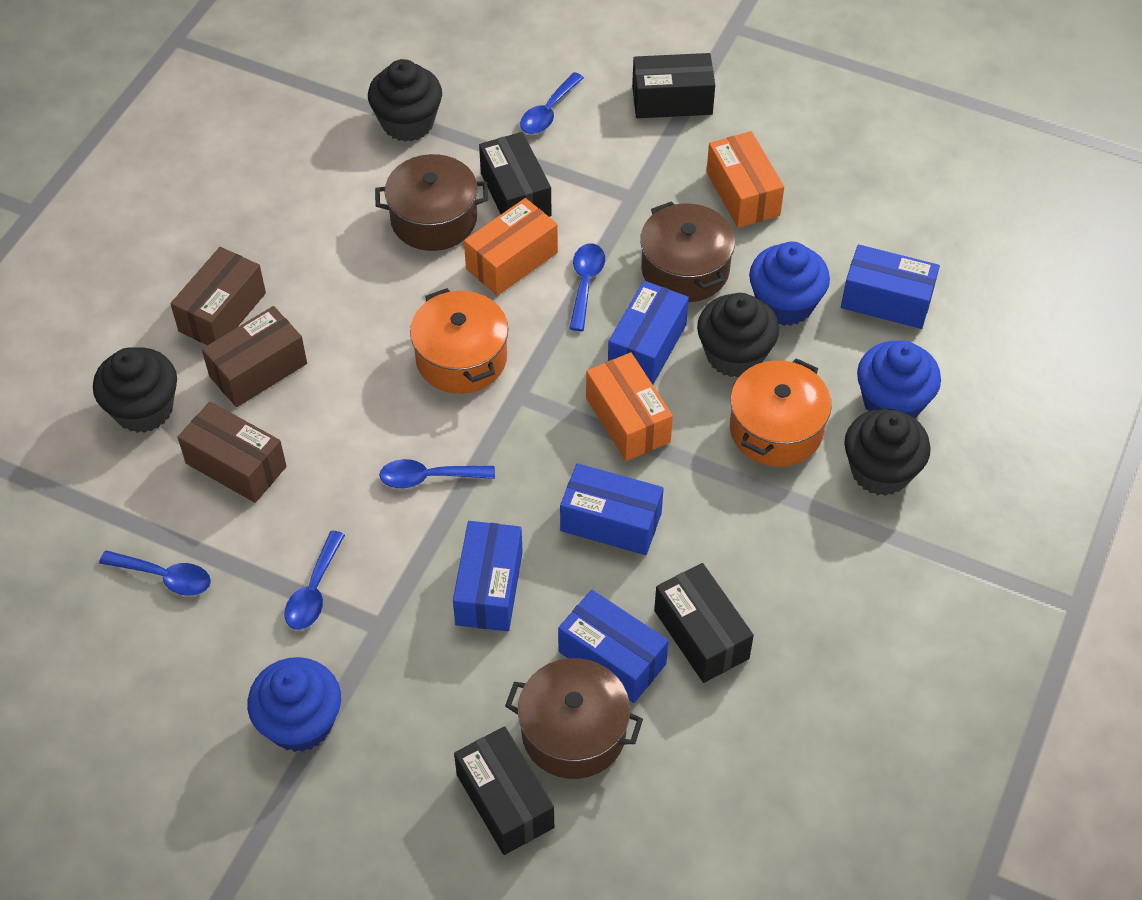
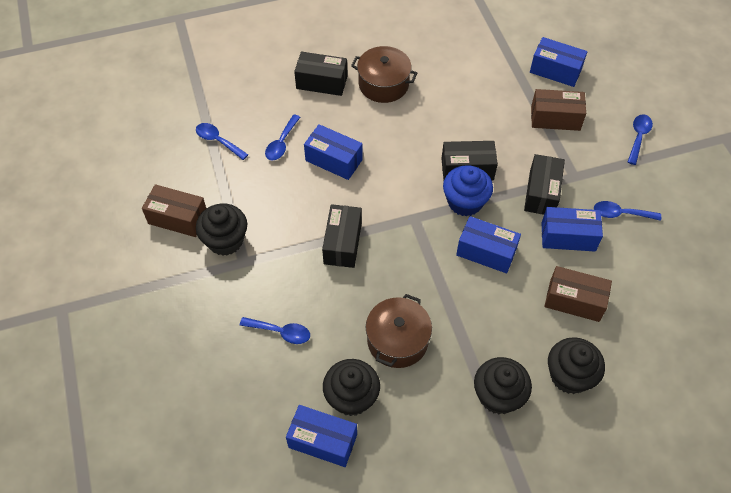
blue cupcake: [247,657,341,752] [749,242,830,326] [857,341,941,418] = 3 -> [443,165,493,217] = 1
brown pot: [375,154,488,251] [505,658,643,779] [640,201,735,302] = 3 -> [351,46,417,103] [366,294,432,368] = 2
orange box: [464,198,558,296] [586,352,673,461] [706,131,784,228] = 3 -> none = 0
orange pot: [410,288,508,394] [730,358,832,467] = 2 -> none = 0

